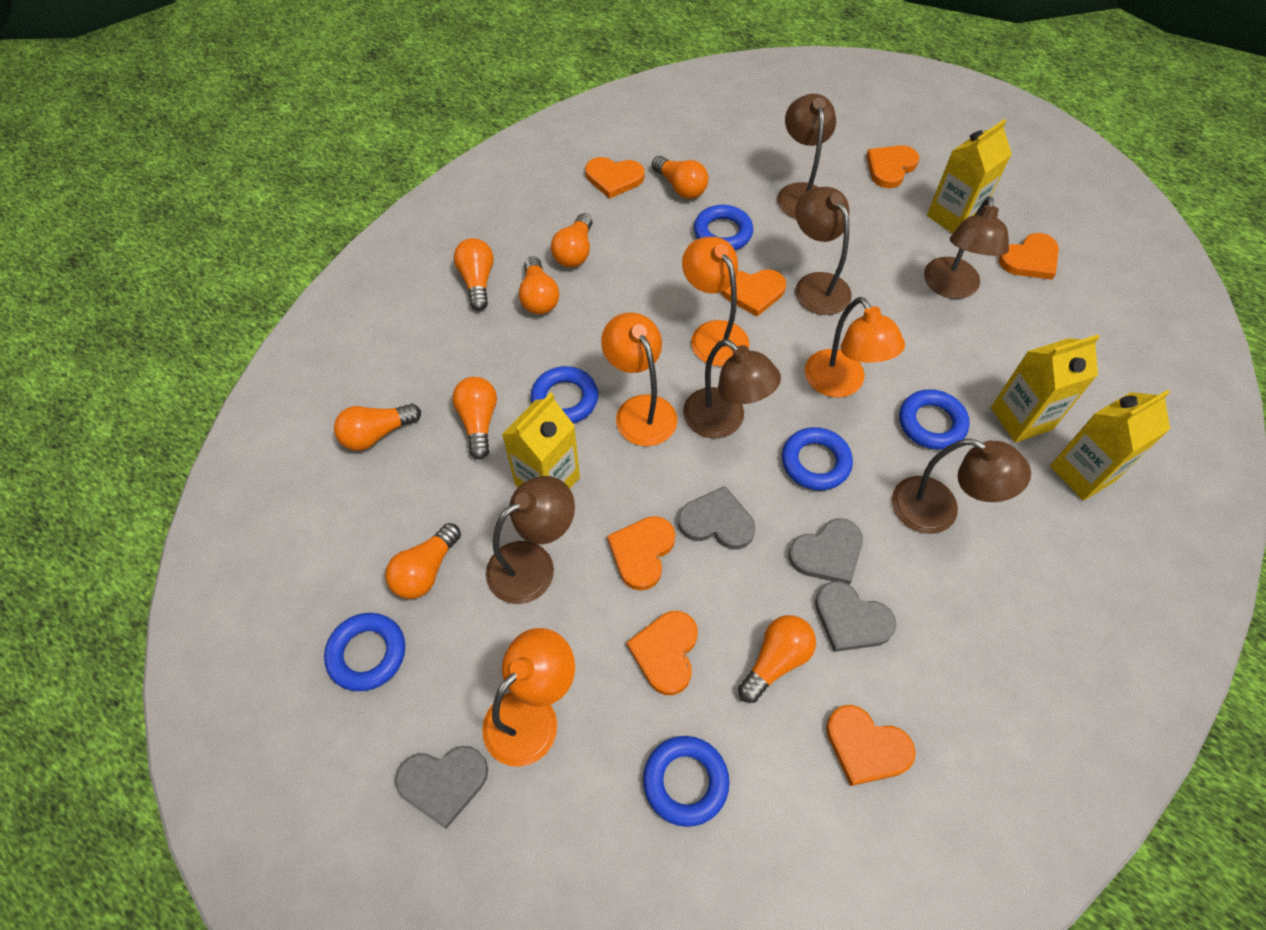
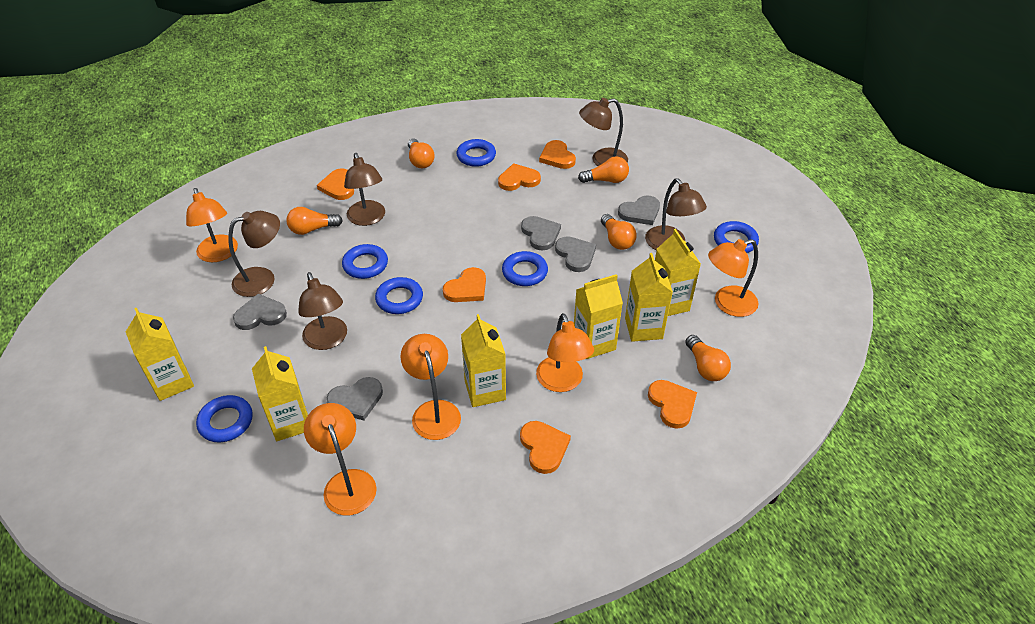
brown lamp: [486,476,575,604] [683,339,781,439] [777,94,836,219] [795,187,852,315] [892,439,1031,534] [924,196,1009,299] = 6 -> [228,211,280,297] [298,272,347,350] [344,153,385,226] [579,98,628,166] [645,178,707,250] = 5
grey heart: [395,746,488,829] [678,486,755,550] [788,518,863,585] [815,581,897,652] = 4 -> [233,294,287,330] [326,377,383,420] [521,216,561,251] [555,236,596,272] [618,195,660,225] = 5
orange heart: [585,157,644,199] [607,516,675,591] [627,611,698,695] [721,269,786,317] [826,705,916,786] [866,145,919,188] [998,233,1059,280] = 7 -> [317,169,354,200] [443,267,486,302] [498,163,541,191] [520,421,571,474] [539,140,576,169] [648,380,697,429] = 6
orange lamp: [482,628,575,767] [601,312,677,446] [682,237,749,367] [805,297,905,397] = 4 -> [186,188,238,262] [304,403,377,516] [401,334,461,440] [536,313,594,392] [708,239,759,317] = 5
orange light bulb: [334,403,421,451] [385,523,461,599] [452,377,497,459] [454,238,494,311] [519,256,559,314] [551,213,593,267] [652,156,708,199] [738,615,816,703] = 8 -> [286,207,343,235] [408,139,434,169] [578,157,629,183] [601,214,637,250] [685,335,731,381] = 5
yellow carton: [502,393,580,489] [927,119,1012,234] [991,335,1100,443] [1050,390,1170,501] = 4 -> [126,308,194,401] [252,346,308,441] [461,314,506,407] [574,274,623,359] [625,253,673,342] [655,229,701,316] = 6

